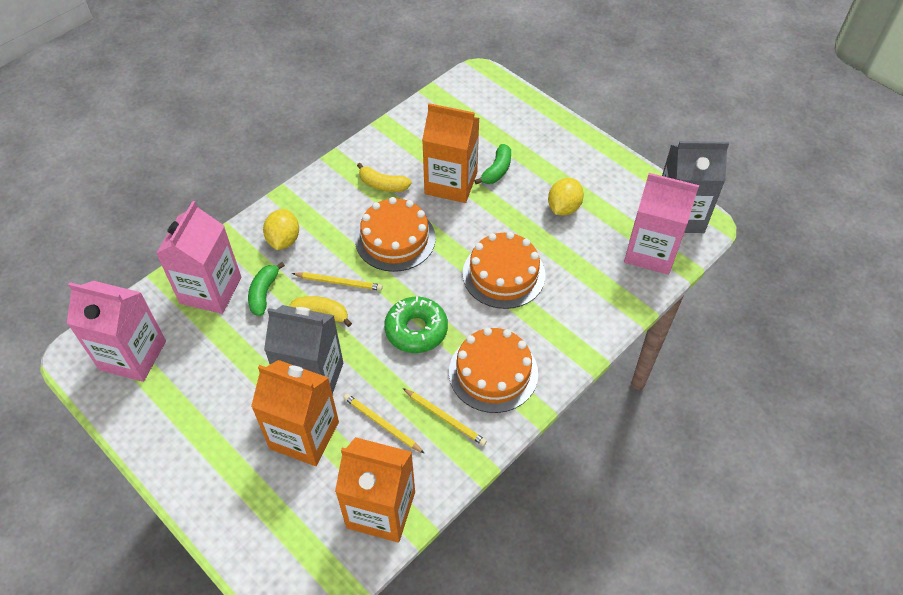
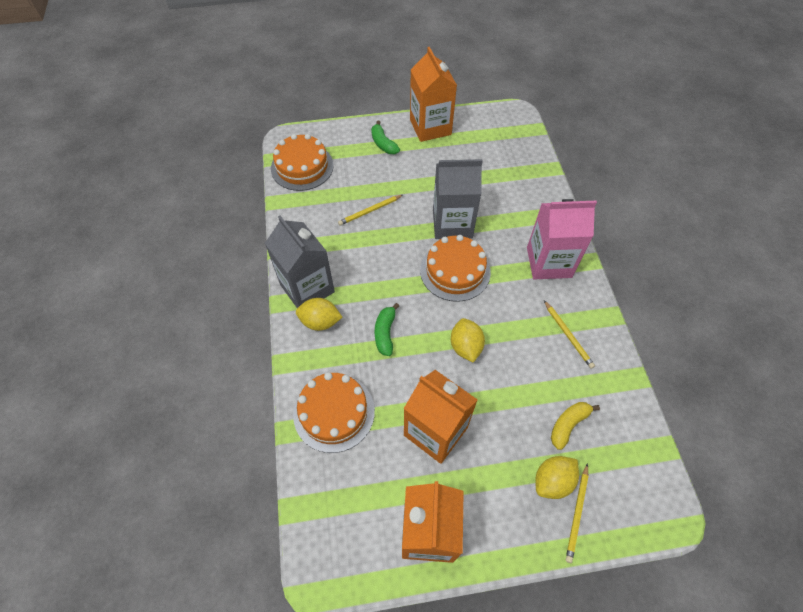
green donut: [384,296,448,353] = 1 -> none = 0
pink carton: [67,281,166,382] [156,201,241,314] [624,173,699,275] = 3 -> [527,199,597,279] = 1
yellow banana: [289,296,352,327] [357,163,412,192] = 2 -> [551,402,600,450] = 1
yellow lemon: [263,209,299,250] [548,178,584,216] = 2 -> [296,298,342,331] [451,318,485,363] [535,456,579,499] = 3

